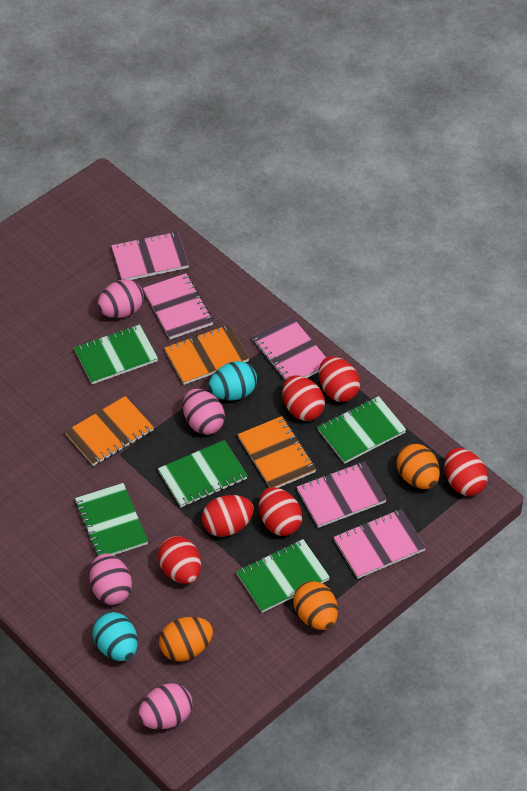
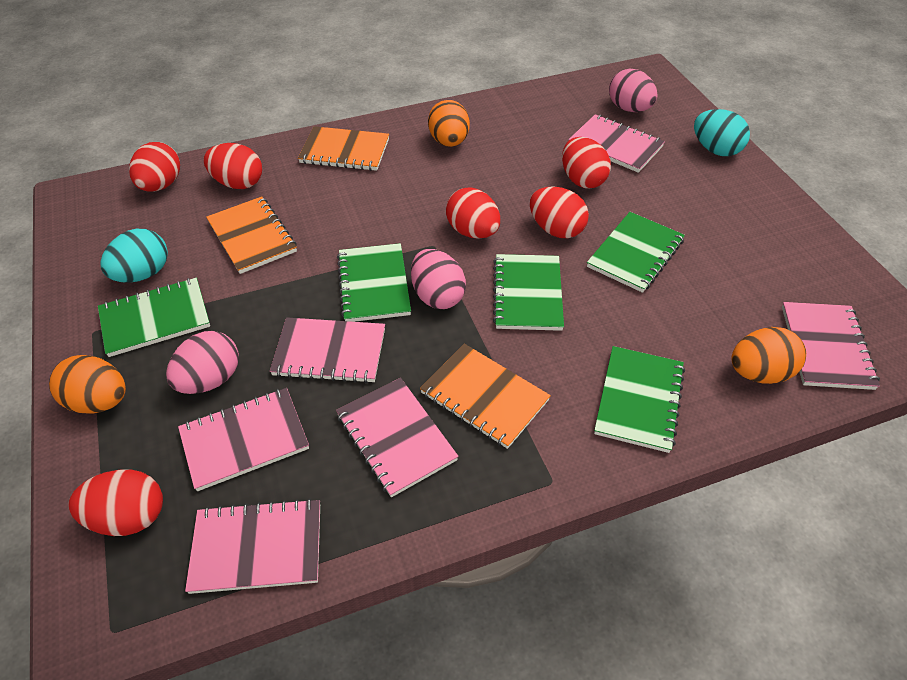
pink egg: [90,553,132,605] [98,279,144,318] [138,683,193,729] [183,389,225,435] = 4 -> [166,331,239,394] [411,249,466,309] [609,68,657,112] = 3
pink notebook: [111,232,189,280] [143,273,213,339] [252,317,326,380] [296,462,387,528] [333,509,426,579] = 5 -> [178,388,309,491] [185,498,320,594] [270,318,385,383] [336,378,459,497] [568,114,665,173] [782,302,880,390] = 6

